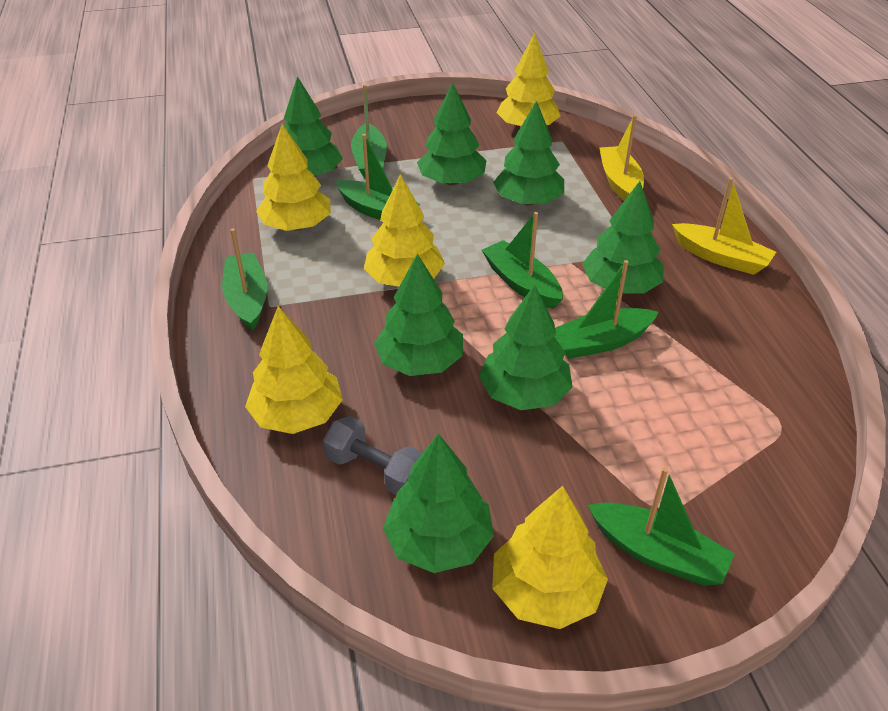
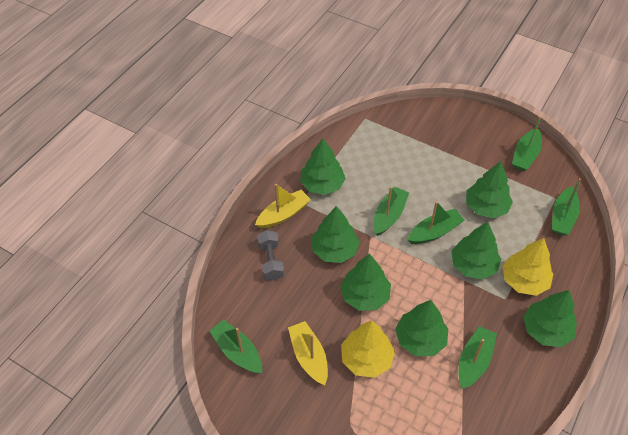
yellow tree: [245,306,343,434] [256,124,331,231] [364,174,445,286] [492,486,608,629] [496,33,561,126] = 5 -> [341,320,395,378] [502,238,553,296] = 2

